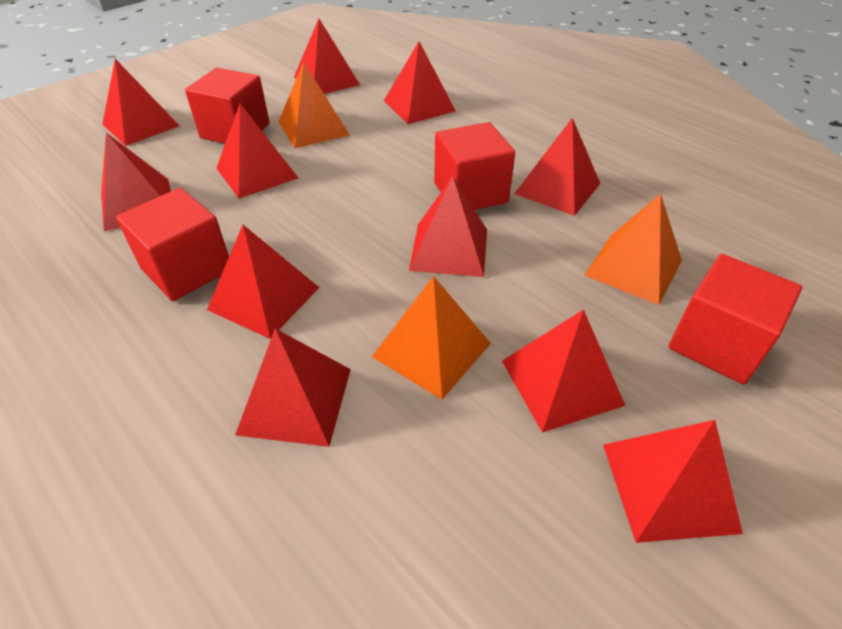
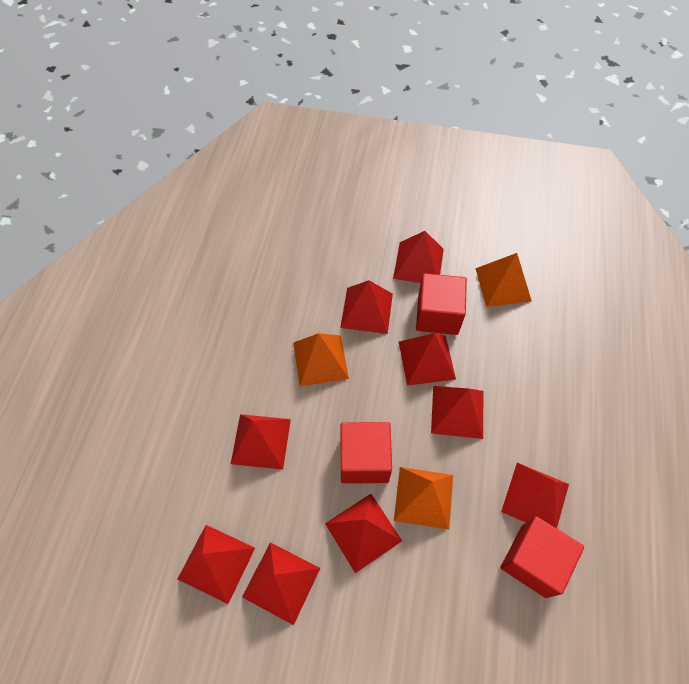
red cube: [116,188,229,301] [185,68,270,144] [434,122,515,210] [669,254,802,385] = 4 -> [341,422,392,483] [416,273,467,335] [501,516,584,598] = 3
red pyramid: [101,133,171,232] [102,59,180,146] [207,225,319,339] [216,104,298,199] [235,328,351,447] [294,19,360,94] [384,42,456,124] [409,176,487,277] [502,309,625,432] [514,118,600,216] [603,420,743,543] = 11 -> [178,525,255,604] [231,414,291,470] [242,542,320,625] [325,494,402,573] [340,280,393,334] [393,231,444,283] [399,333,456,386] [431,386,483,439] [501,463,569,528] = 9

